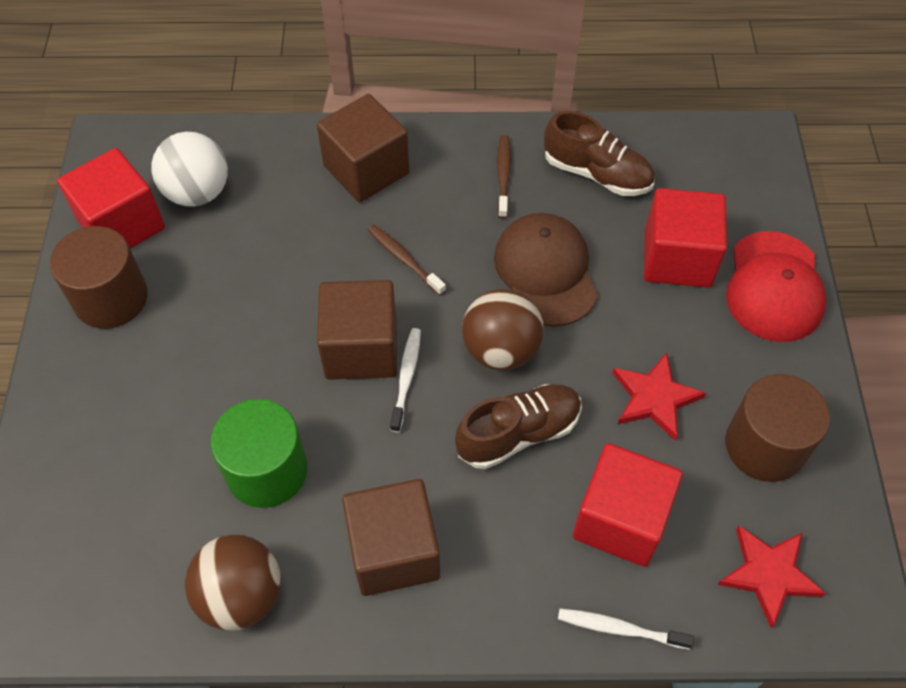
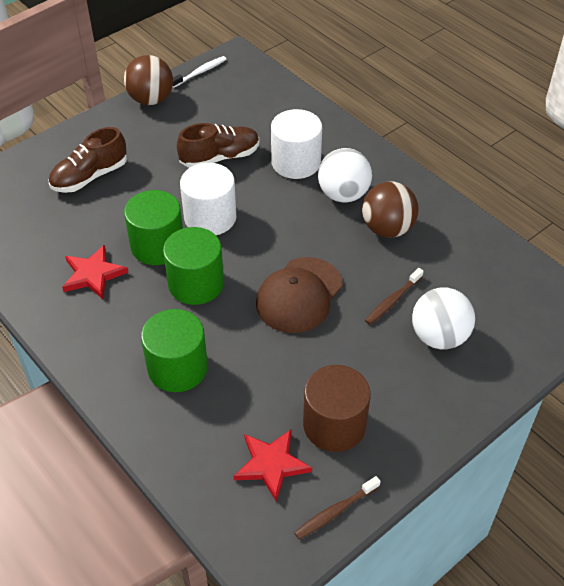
brown cube: [317,94,410,202] [317,280,397,380] [342,479,440,596] = 3 -> none = 0
brown cylinder: [50,226,148,329] [725,374,830,482] = 2 -> [303,365,371,452] = 1
green cylinder: [211,399,308,508] = 1 -> [124,190,183,265] [141,309,208,392] [163,227,224,305] = 3
red cap: [726,231,826,342] = 1 -> none = 0
red cube: [57,148,165,248] [573,443,683,567] [644,188,727,288] = 3 -> none = 0
white ball: [151,132,228,207] = 1 -> [318,148,372,202] [412,287,475,349] = 2
white cylinder: none = 0 -> [180,163,236,235] [271,109,322,179] = 2
white toothbrush: [390,328,421,432] [558,608,694,650] = 2 -> [173,56,226,88] = 1

